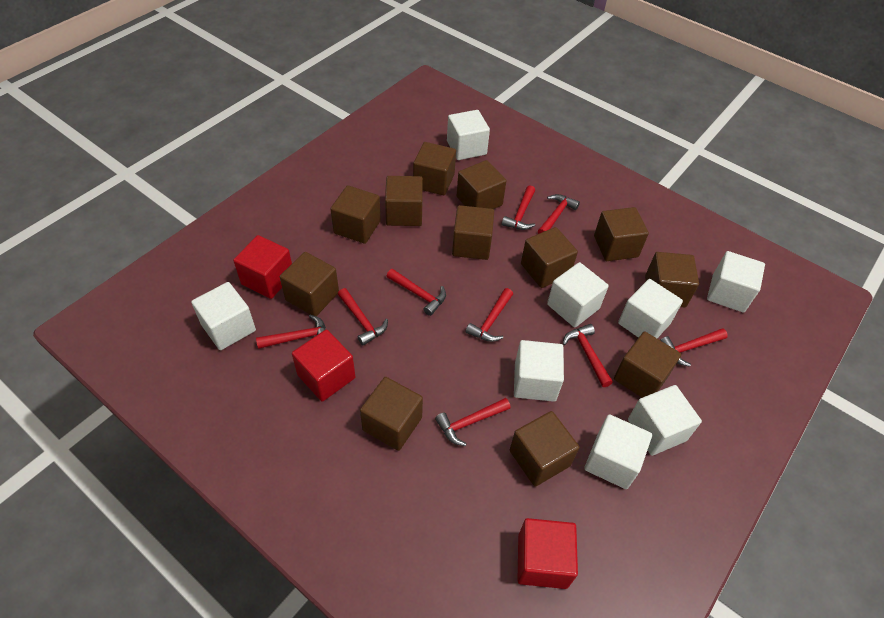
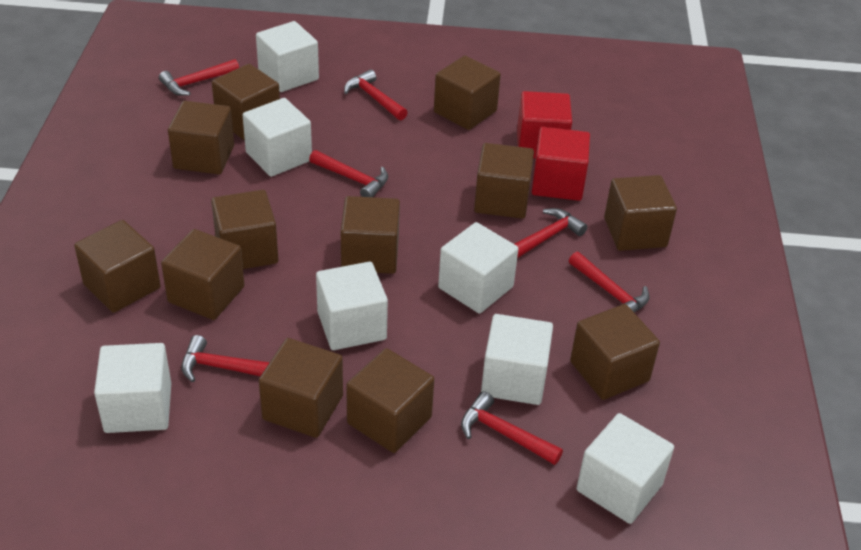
red cube: [233,235,292,299] [292,330,355,402] [518,518,578,589] = 3 -> [517,91,572,159] [532,127,590,201] = 2
red hammer: [256,315,326,349] [338,288,388,346] [387,269,446,316] [435,398,511,446] [465,288,513,342] [502,185,535,230] [538,194,580,234] [563,324,613,387] [660,328,728,367] = 9 -> [159,59,239,96] [181,335,270,382] [309,150,388,197] [344,69,408,120] [461,391,563,465] [515,208,588,258] [569,252,650,313] = 7
white cube: [191,282,256,350] [447,110,490,160] [514,340,564,402] [547,262,609,328] [584,414,652,489] [618,279,683,338] [628,385,702,456] [707,251,765,313] = 8 -> [94,343,171,433] [243,98,312,177] [256,21,319,92] [316,262,388,350] [438,222,518,313] [481,314,553,405] [577,413,674,524] = 7

